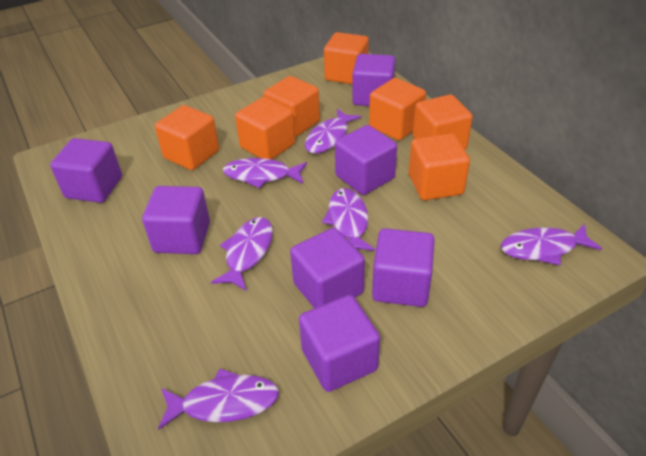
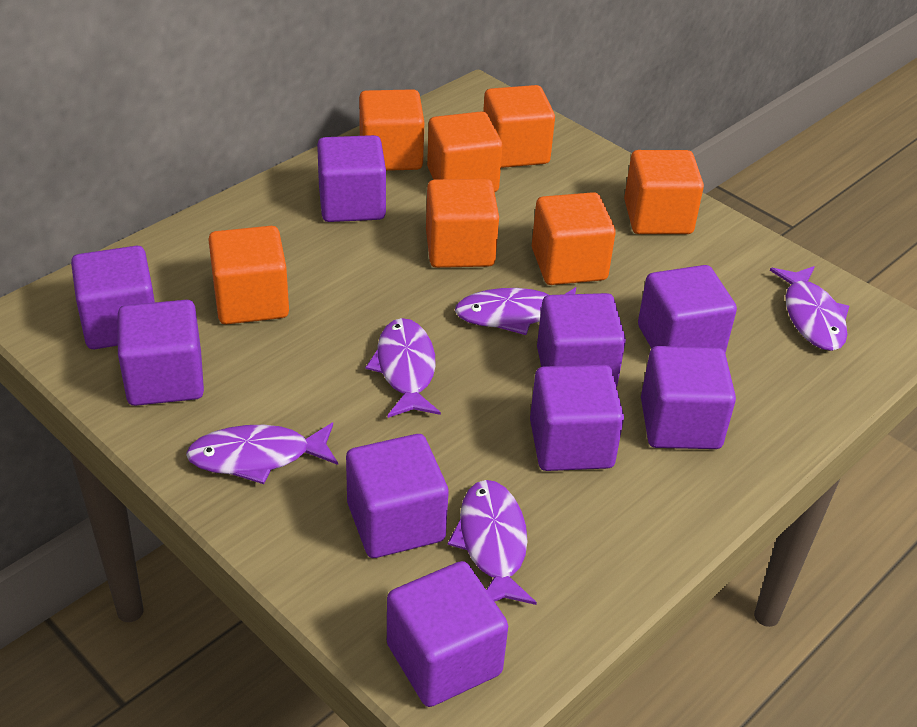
purple cube: [50,138,122,203] [142,186,210,254] [290,228,365,308] [299,295,380,392] [335,125,397,195] [352,54,395,106] [372,228,435,307] = 7 -> [71,246,155,349] [118,300,204,406] [317,135,386,222] [346,434,449,558] [387,561,508,707] [530,365,624,471] [537,293,626,387] [638,265,737,353] [641,346,736,449] = 9
purple fish: [158,369,279,430] [211,217,273,290] [223,158,307,188] [305,109,361,154] [322,188,375,251] [501,224,602,265] = 6 -> [186,423,338,484] [365,318,441,418] [448,480,537,605] [455,287,576,335] [770,266,849,351] = 5

